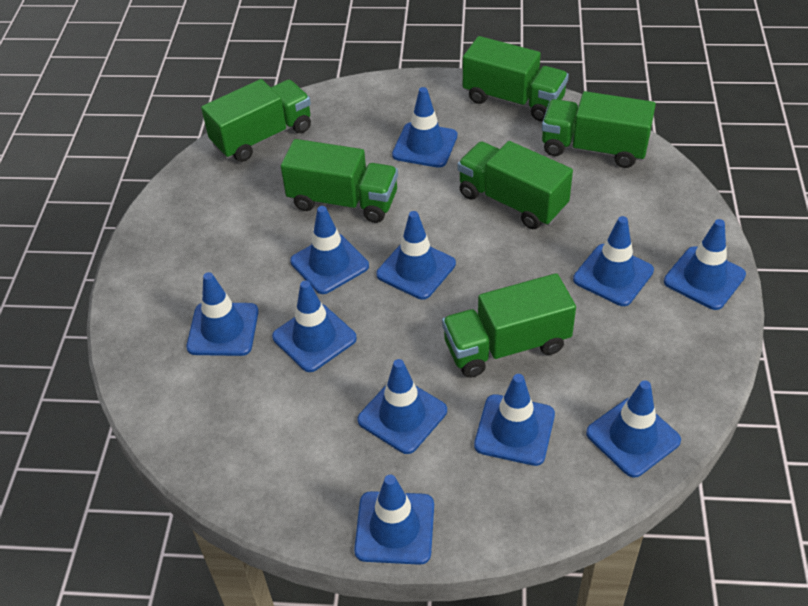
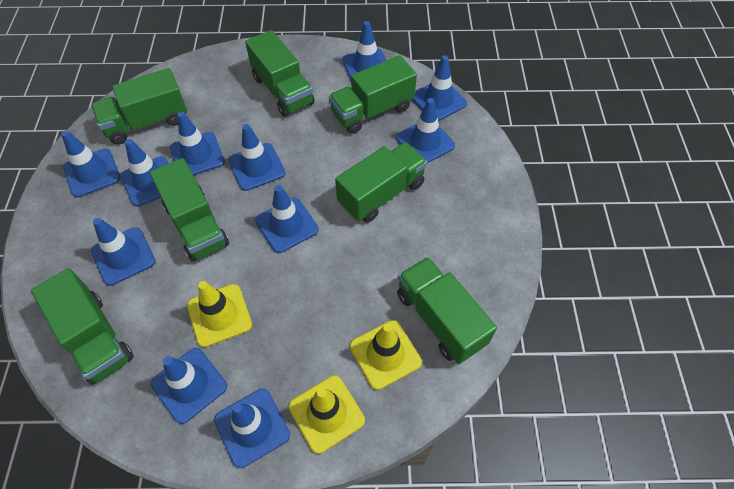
green truck: [201,79,311,162] [281,139,398,223] [442,273,576,378] [458,141,573,229] [463,36,569,121] [542,91,656,168] = 6 -> [31,268,134,385] [91,68,187,145] [150,158,229,262] [245,30,315,117] [329,55,417,134] [335,142,427,223] [397,257,497,364] = 7
yellow traffic cone: none = 0 -> [187,281,252,348] [289,375,365,454] [350,320,422,390] = 3

